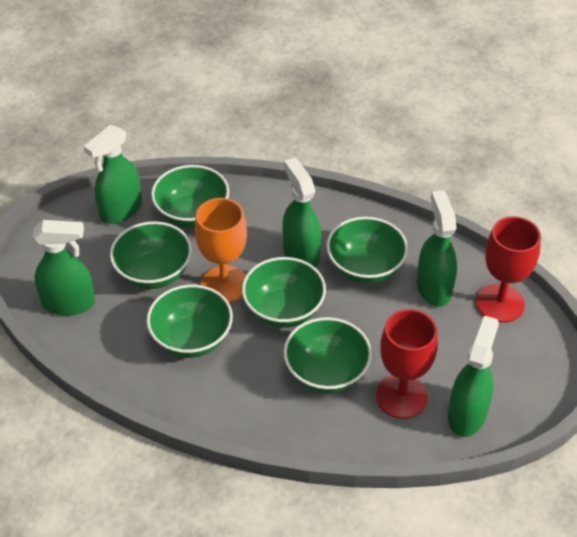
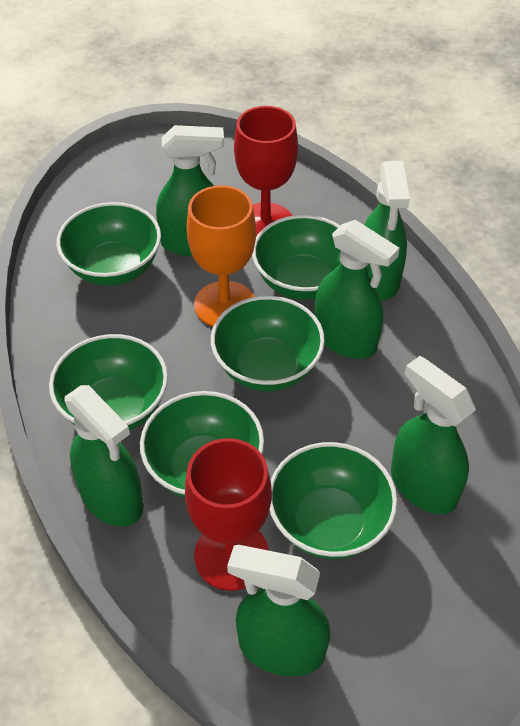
green spray bottle: [32,220,95,315] [84,125,142,224] [282,158,322,268] [417,190,457,307] [448,315,499,437] = 5 -> [65,385,144,527] [156,125,224,256] [227,545,330,676] [315,220,400,359] [364,160,410,301] [391,356,476,515] = 6

